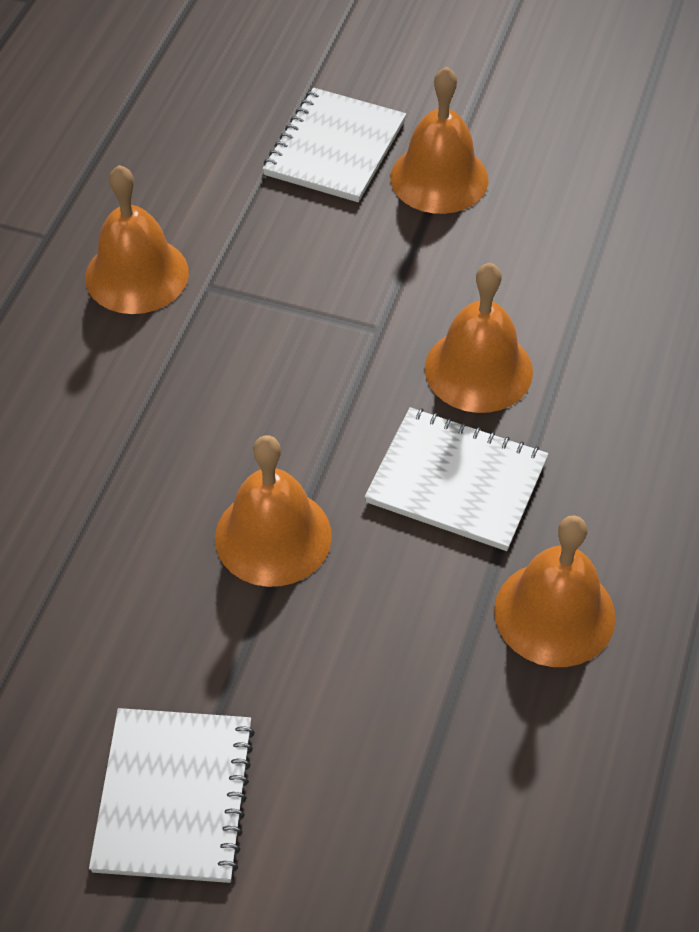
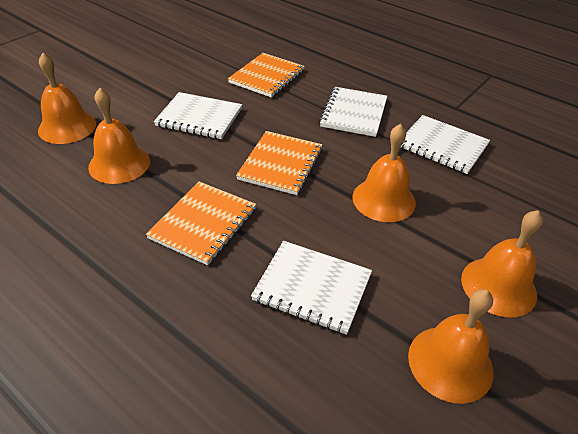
orange notebook: none = 0 -> [146,182,256,265] [228,53,305,98] [236,131,323,195] = 3
white notebook: [89,708,255,883] [263,88,406,202] [365,407,548,551] = 3 -> [154,92,242,139] [251,241,372,335] [319,87,387,137] [401,115,490,174] = 4

